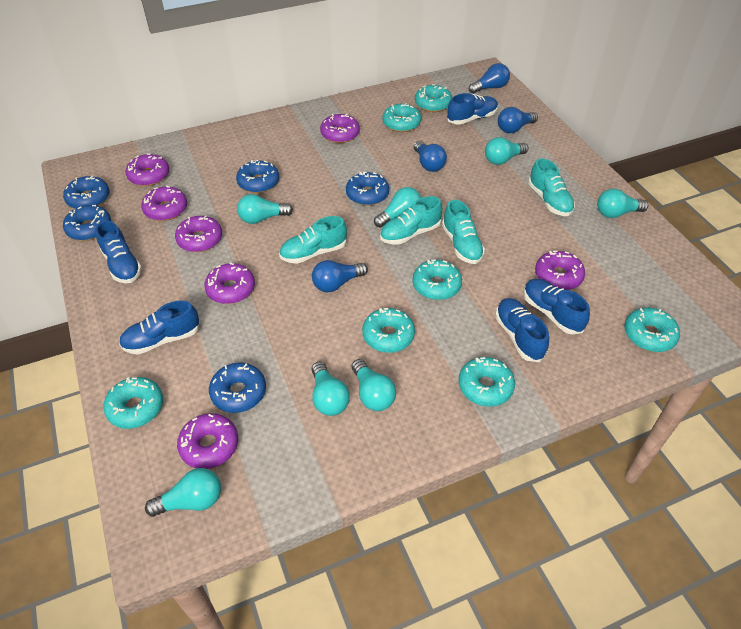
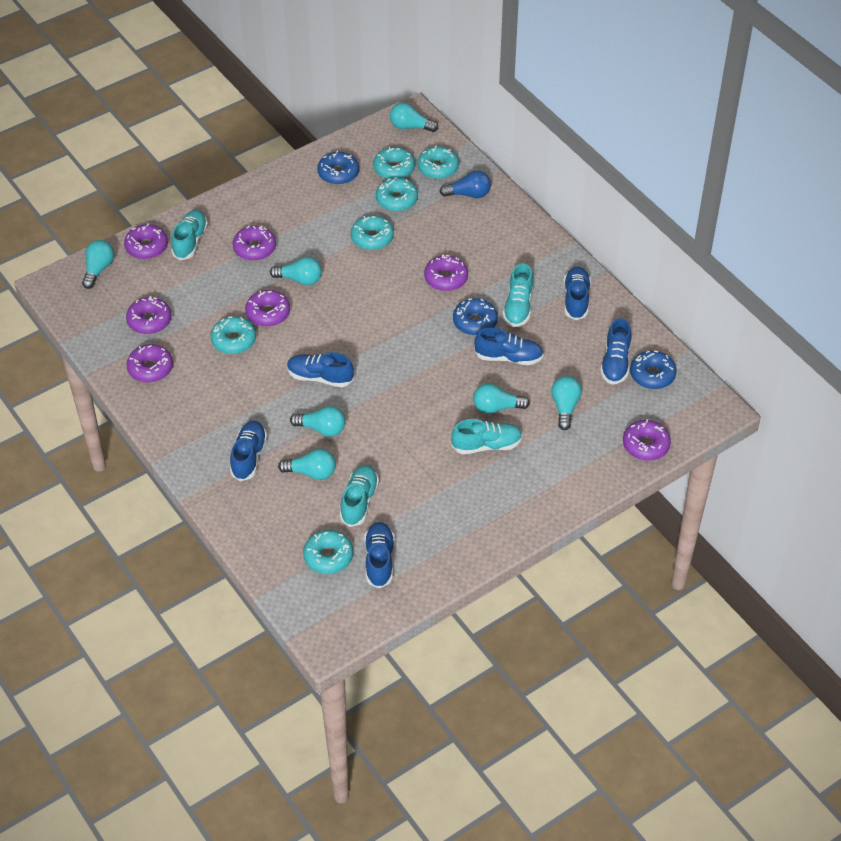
blue donut: [63,175,109,208] [63,205,111,241] [209,363,266,413] [236,160,279,193] [346,172,389,206] = 5 -> [317,151,359,185] [453,298,498,335] [630,350,677,389] = 3
blue light bulb: [312,260,368,292] [413,141,447,172] [469,63,510,94] [498,107,538,133] = 4 -> [439,171,491,198] = 1
blue shoe: [96,220,142,283] [119,300,200,354] [447,93,498,125] [495,298,549,362] [524,279,590,335] = 5 -> [230,421,267,481] [287,352,354,387] [364,522,395,589] [474,328,544,365] [564,267,591,320] [600,318,631,384] = 6
turquoise donut: [103,377,163,429] [362,308,415,353] [382,103,421,132] [413,260,462,300] [415,84,452,112] [458,357,515,407] [625,307,680,352] = 7 -> [211,317,256,354] [303,530,353,574] [351,215,394,250] [373,147,415,179] [376,177,418,211] [417,145,459,179] = 6

